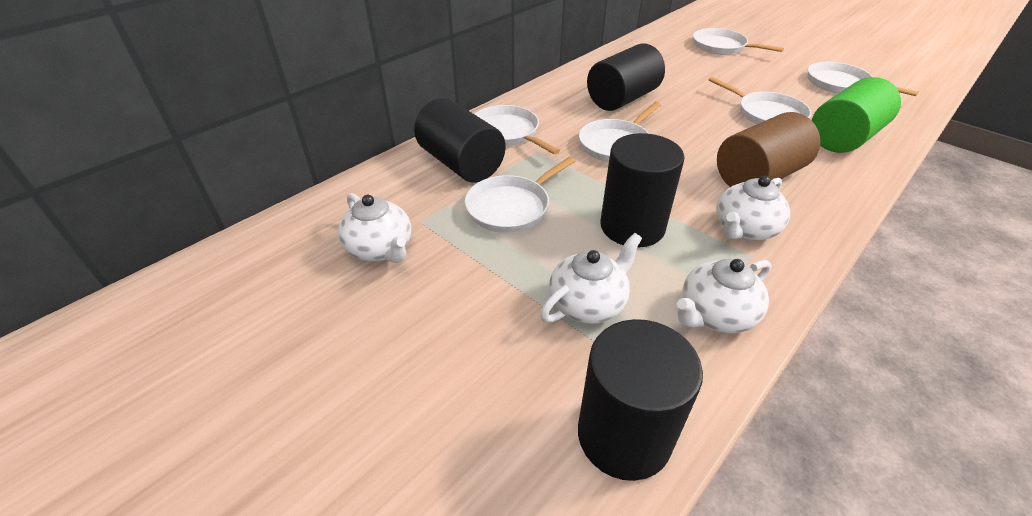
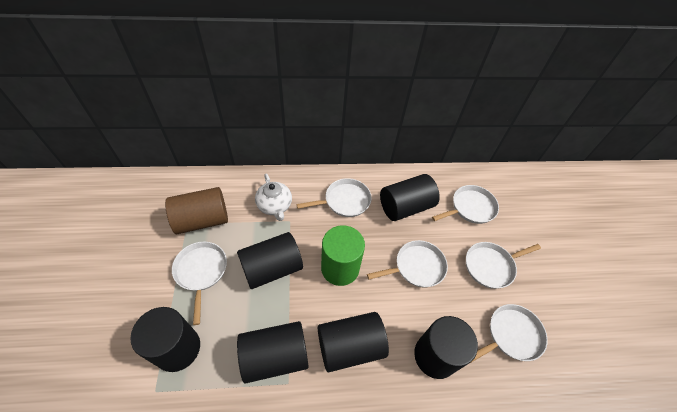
black cylinder: [414,98,506,182] [578,319,703,481] [587,43,665,111] [600,133,684,247] = 4 -> [130,307,200,372] [237,232,303,289] [237,321,309,384] [318,312,389,372] [380,174,440,221] [414,316,478,379] = 6
white teapot: [338,193,411,263] [540,233,642,324] [677,259,772,333] [716,176,790,241] = 4 -> [255,174,292,221] = 1

